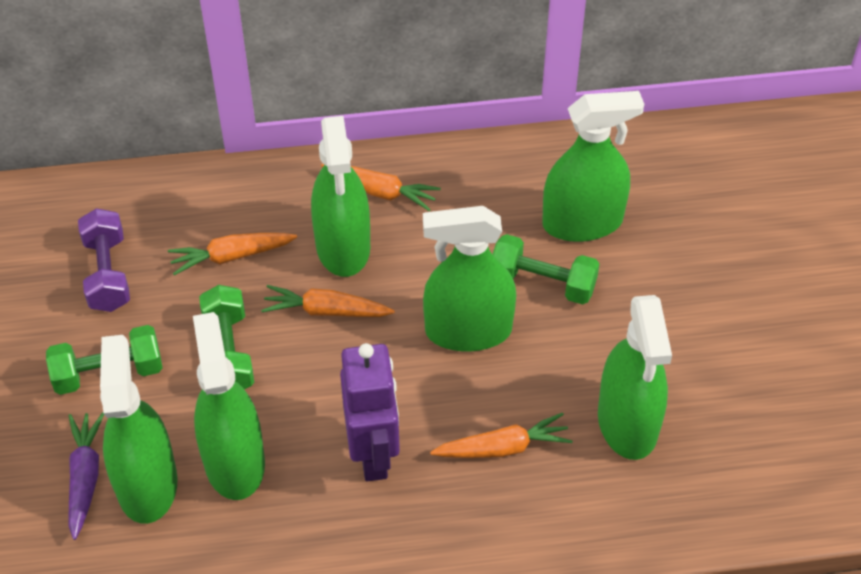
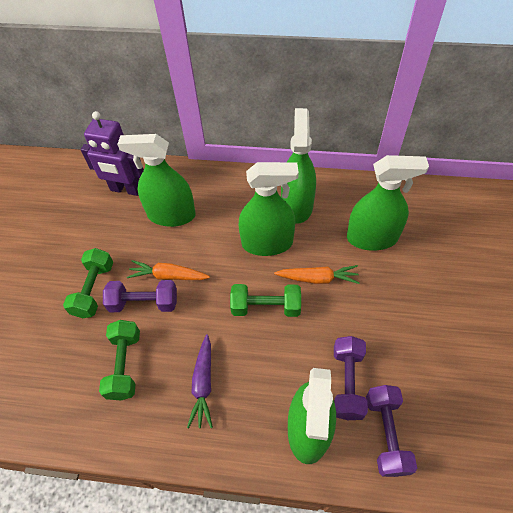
green spray bottle: [100,335,178,524] [193,312,265,500] [311,116,370,277] [423,206,516,352] [542,91,644,242] [598,295,672,460] = 6 -> [117,134,196,227] [238,162,299,256] [281,108,316,224] [288,368,336,464] [347,155,429,251] = 5
orange carrot: [168,233,297,275] [261,285,395,317] [321,164,441,211] [430,413,573,458] = 4 -> [127,260,210,280] [274,265,359,284] = 2
purple dumbbell: [78,208,130,312] = 1 -> [103,280,177,312] [334,336,368,420] [366,385,417,477] = 3

